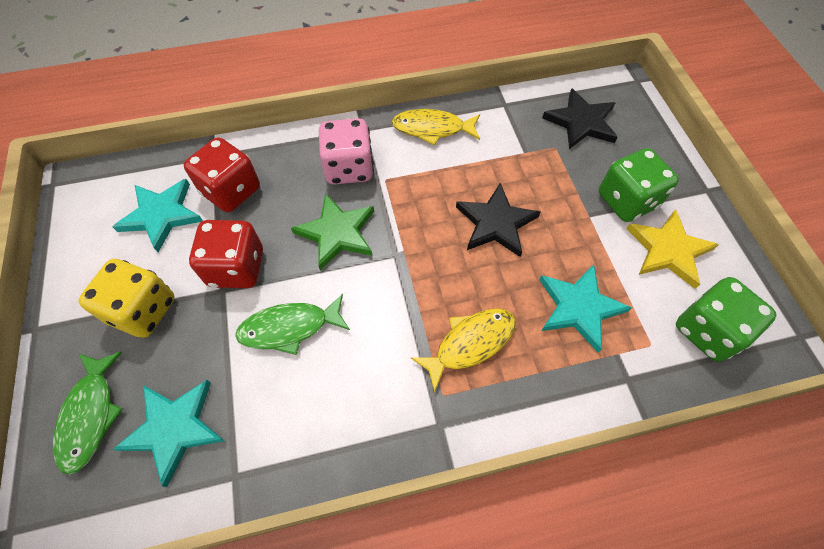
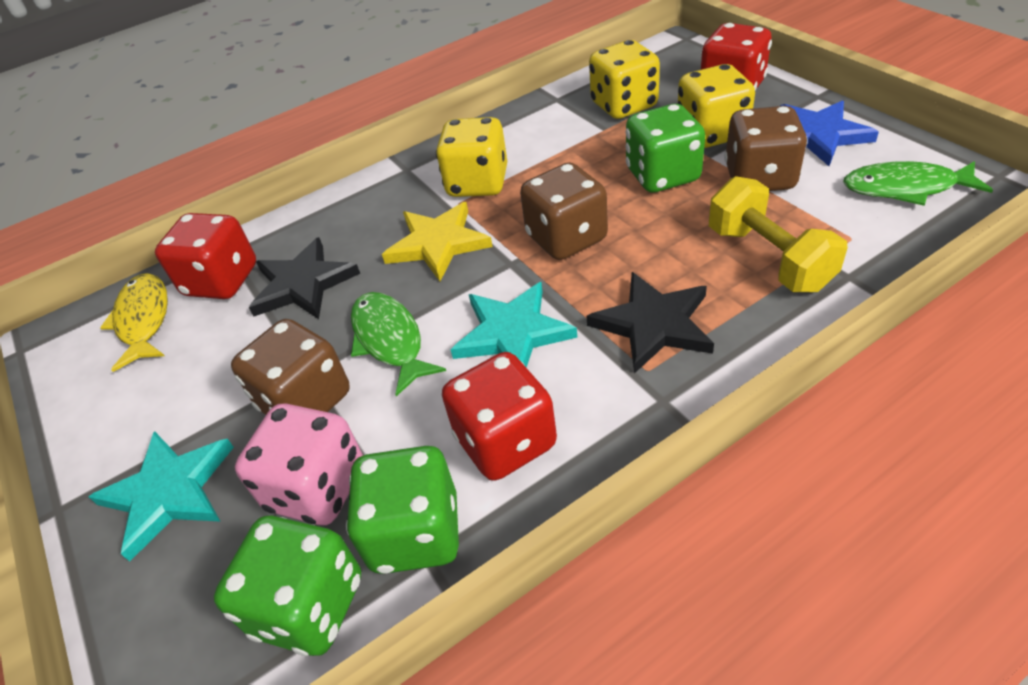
blue star: none = 0 -> [780,100,879,166] = 1
brown dice: none = 0 -> [231,319,350,415] [520,162,608,260] [724,106,808,191] = 3
green dice: [599,148,679,222] [676,277,776,362] = 2 -> [214,516,361,656] [346,446,459,574] [626,104,705,192] = 3
green star: [291,193,374,270] = 1 -> none = 0
red dice: [184,137,260,212] [189,220,263,288] = 2 -> [155,213,256,299] [442,352,557,481] [701,23,772,90] = 3
turquoise star: [113,179,203,252] [113,380,225,487] [539,264,632,353] = 3 -> [89,431,234,562] [450,282,577,367] = 2
yellow dice: [79,259,175,338] = 1 -> [436,117,507,197] [589,40,660,119] [678,64,755,148] = 3
yellow dumbbell: none = 0 -> [709,176,847,292] = 1
yellow fish: [392,109,480,145] [410,308,516,393] = 2 -> [100,273,168,372] = 1

